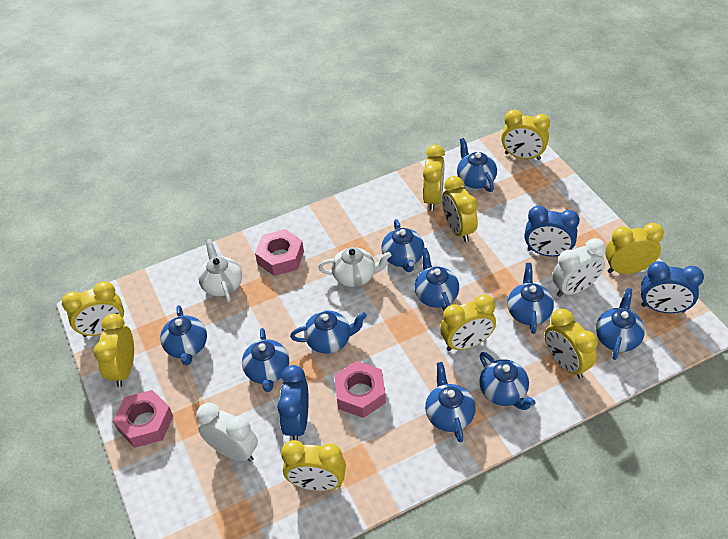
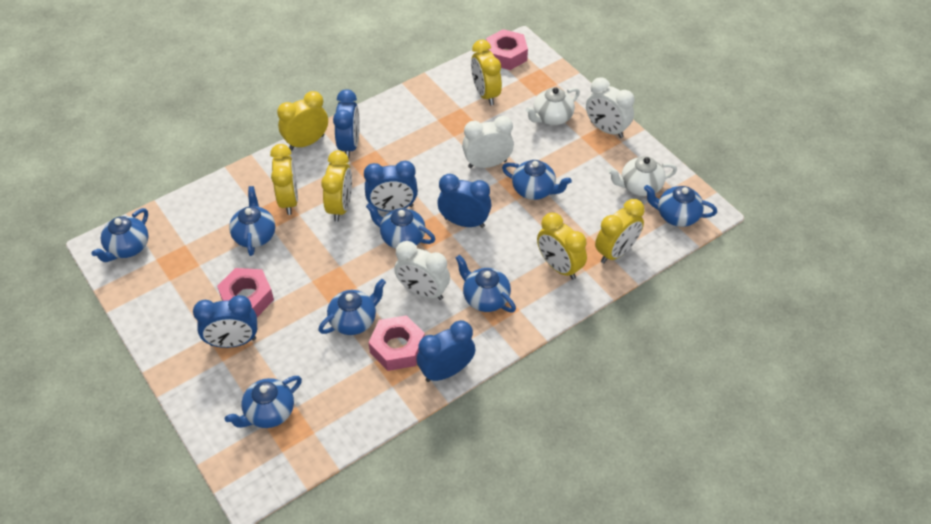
blue clock: [277,365,309,441] [525,205,580,257] [641,261,704,313] = 3 -> [193,295,257,348] [333,89,360,158] [364,161,418,212] [417,320,476,382] [437,174,491,228] = 5
blue teapot: [160,305,207,365] [242,328,289,392] [290,310,367,354] [381,219,425,272] [415,248,459,311] [425,362,476,442] [457,138,497,192] [479,352,535,410] [507,263,554,334] [596,288,645,360] = 10 -> [91,208,149,262] [225,376,302,428] [229,186,276,256] [318,279,386,335] [366,203,435,249] [456,255,516,312] [502,160,572,200] [644,185,717,227] = 8
white clock: [196,402,258,462] [552,238,606,297] = 2 -> [394,241,450,300] [462,116,514,168] [586,77,634,138] = 3
yellow clock: [62,281,124,337] [94,313,134,387] [281,440,346,491] [423,145,445,211] [440,294,496,351] [442,176,478,242] [501,110,550,160] [545,309,598,379] [605,223,664,274] = 9 -> [270,144,298,215] [277,91,328,150] [321,150,352,222] [471,40,502,105] [537,213,587,280] [595,199,645,263] = 6

